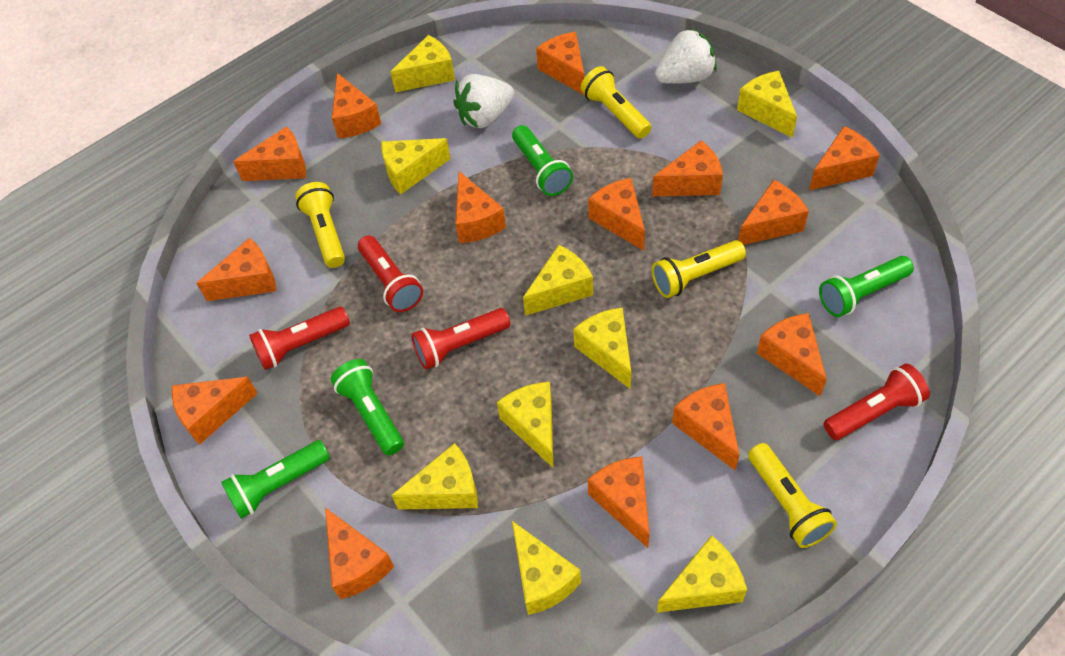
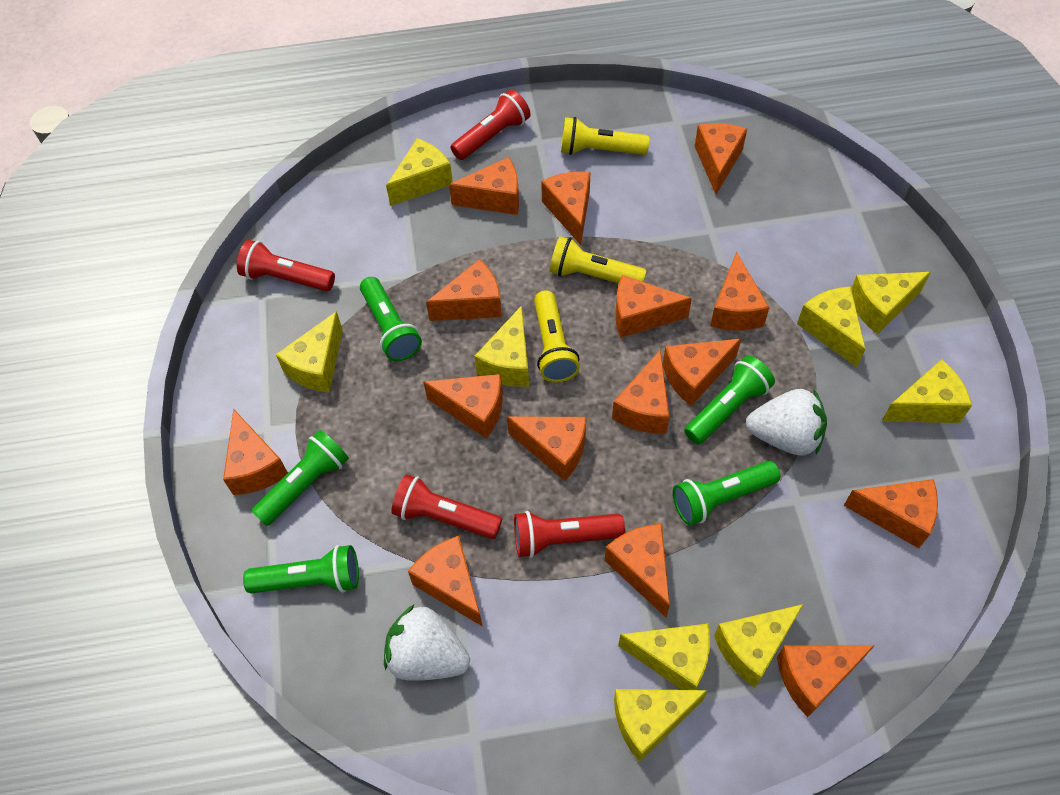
green flashlight: [221,440,330,519] [331,359,404,456] [512,125,573,196] [819,256,914,317] = 4 -> [243,545,359,594] [251,430,349,526] [360,277,422,361] [673,461,780,526] [684,355,775,444] = 5
orange cheese: [172,377,258,445] [196,238,276,301] [233,126,306,181] [325,508,394,599] [332,73,381,139] [455,171,506,243] [536,32,585,96] [588,178,645,251] [588,456,649,548] [652,140,723,196] [672,383,739,471] [738,180,809,245] [757,313,827,396] [809,126,880,190] = 14 -> [223,409,288,495] [408,536,483,627] [423,374,503,439] [426,259,502,321] [449,157,519,215] [507,417,586,481] [541,171,590,245] [605,524,670,617] [612,349,670,434] [616,275,692,338] [663,339,741,406] [695,123,747,194] [710,252,770,331] [777,645,875,717] [844,479,938,548] = 15
yellow flashlight: [295,182,345,268] [581,66,651,139] [652,240,746,298] [748,443,837,548] = 4 -> [534,290,580,382] [550,236,647,284] [561,117,650,155] = 3

